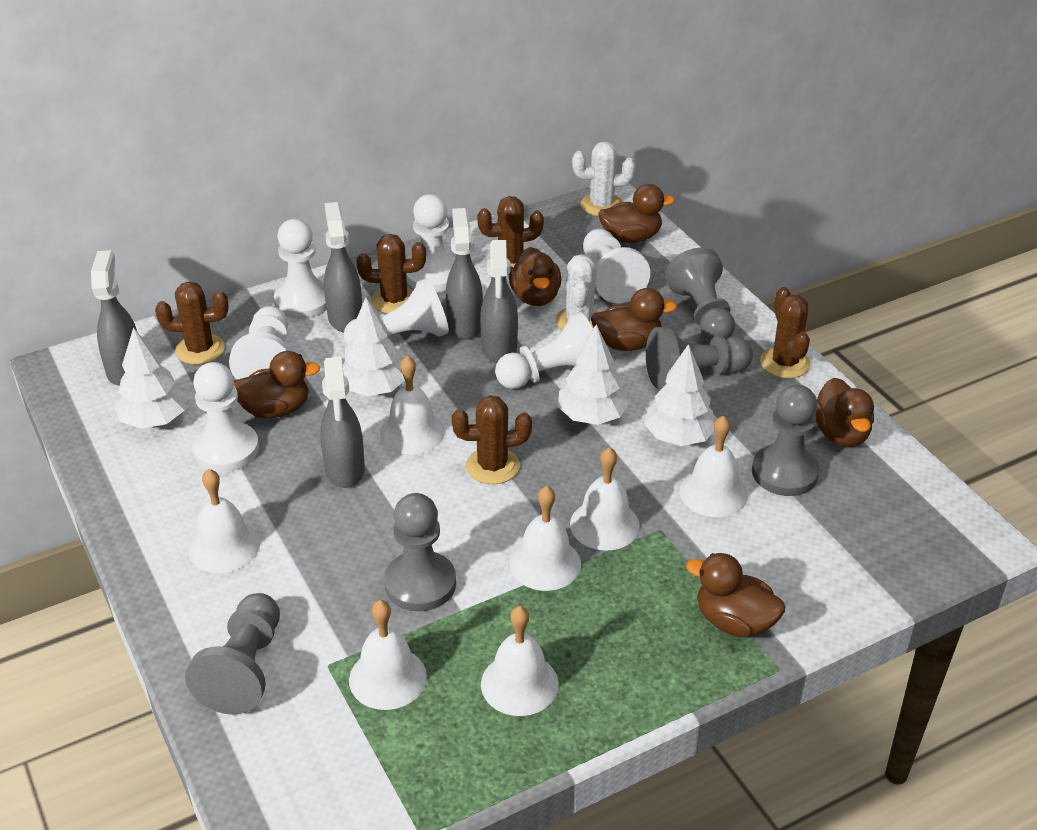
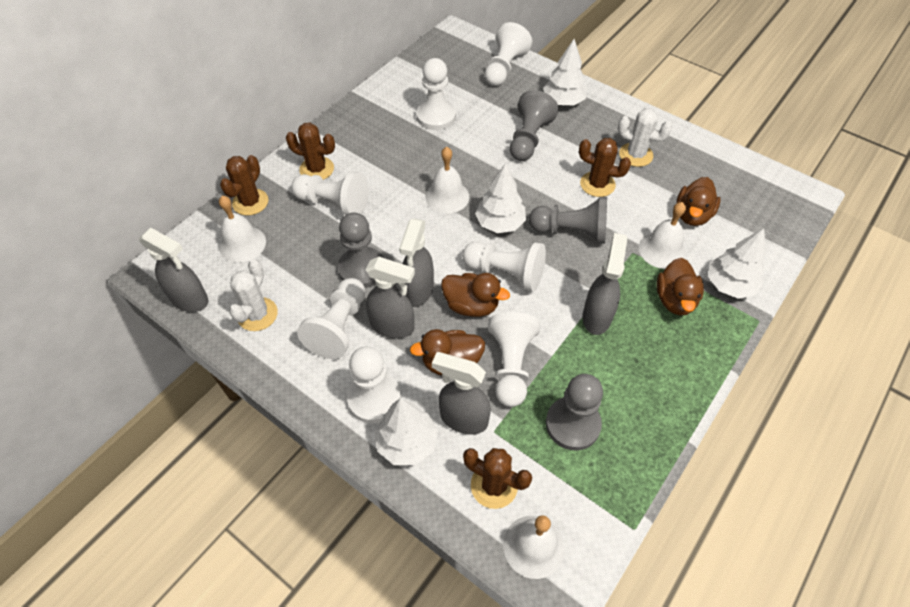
brown cactus: [155,282,229,365] [357,234,426,314] [451,395,532,484] [477,196,544,267] [760,287,810,378] = 5 -> [220,155,269,215] [286,123,335,180] [463,448,532,509] [579,138,631,197] = 4
brown duck: [234,351,320,418] [508,247,561,306] [591,288,677,351] [598,184,675,243] [686,553,786,637] [815,378,874,447] = 6 -> [410,329,485,375] [441,273,510,317] [657,258,704,316] [676,177,721,226] = 4
grey pawn: [185,593,280,715] [384,493,456,611] [646,327,753,389] [665,248,735,341] [752,385,820,496] = 5 -> [338,213,384,288] [510,90,559,161] [529,197,607,244] [546,374,603,451] = 4
white bell: [189,469,260,573] [349,600,427,710] [380,356,445,455] [481,606,559,716] [510,486,581,591] [570,447,640,551] [679,416,748,517] = 7 -> [219,196,266,263] [425,147,469,213] [503,515,565,579] [639,202,686,269] = 4

